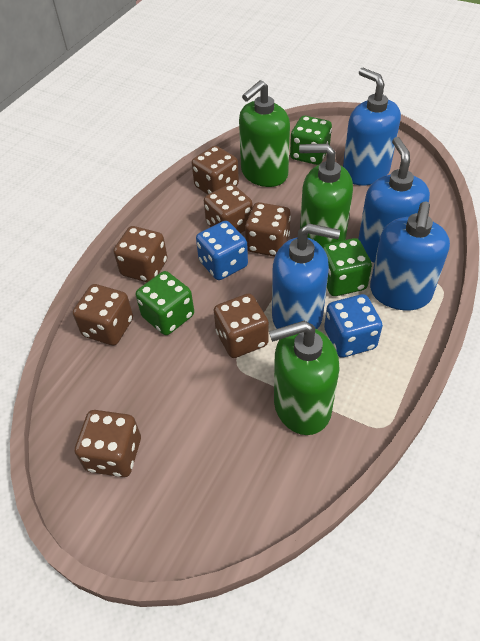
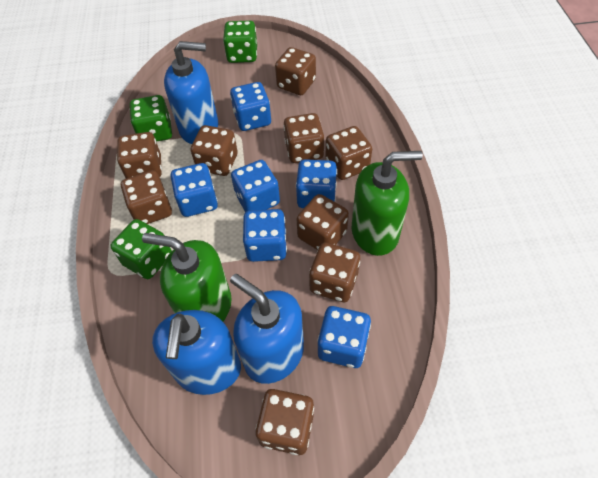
blue dice: [196,221,248,280] [324,294,383,357] = 2 -> [171,163,218,217] [230,82,271,131] [231,160,280,212] [243,209,287,262] [296,159,337,208] [317,306,371,368] = 6
blue soap dispenser: [272,223,340,329] [343,68,401,185] [358,137,430,263] [370,202,450,310] = 4 -> [152,310,241,395] [164,41,218,144] [230,274,304,384] = 3
brown dice: [73,284,133,345] [75,410,141,477] [114,226,167,282] [192,146,239,194] [204,184,253,233] [214,294,269,358] [245,202,291,257] = 7 -> [117,132,162,179] [121,170,172,224] [190,125,238,176] [255,389,314,455] [275,47,316,95] [283,113,324,163] [297,194,349,250] [309,243,360,302] [326,126,372,180] = 9
green soap dispenser: [239,80,290,187] [269,321,340,435] [299,144,353,246] = 3 -> [142,233,232,321] [352,151,423,256] = 2

